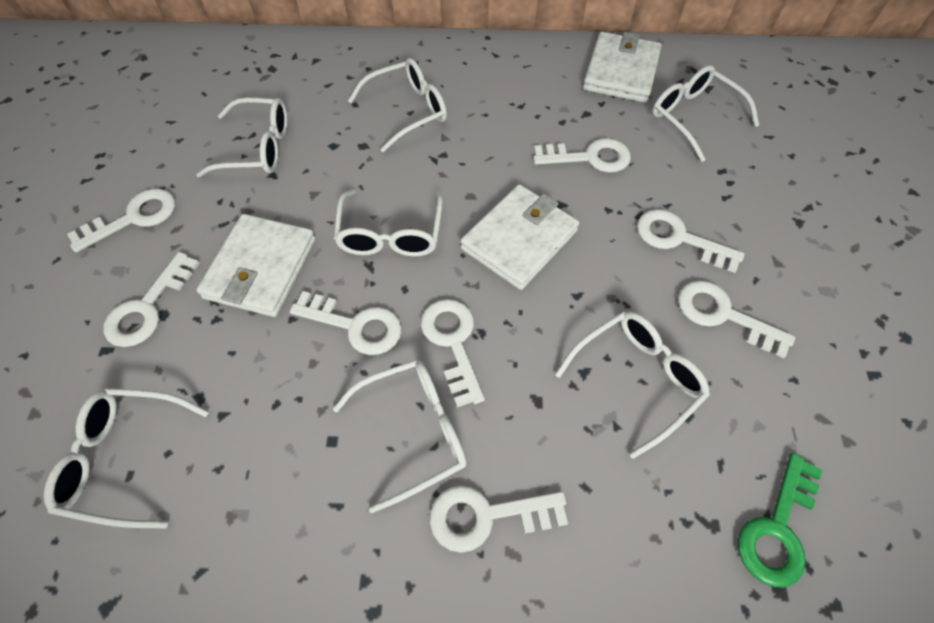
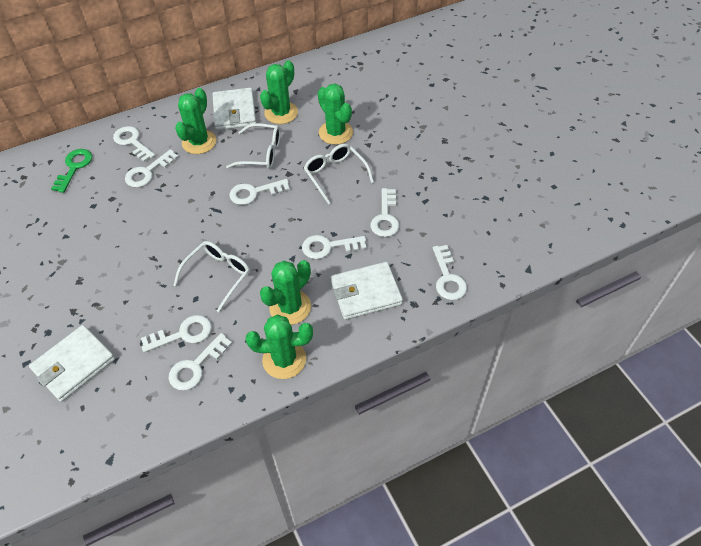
green cactus: none = 0 -> [175,88,217,154] [246,314,313,379] [260,60,298,124] [260,260,311,325] [318,84,353,145] = 5
white glasses: [44,388,209,529] [196,97,288,177] [333,360,467,513] [334,189,443,257] [348,58,447,152] [555,311,710,459] [652,65,759,162] = 7 -> [174,241,250,312] [226,123,281,169] [304,144,374,204] = 3

